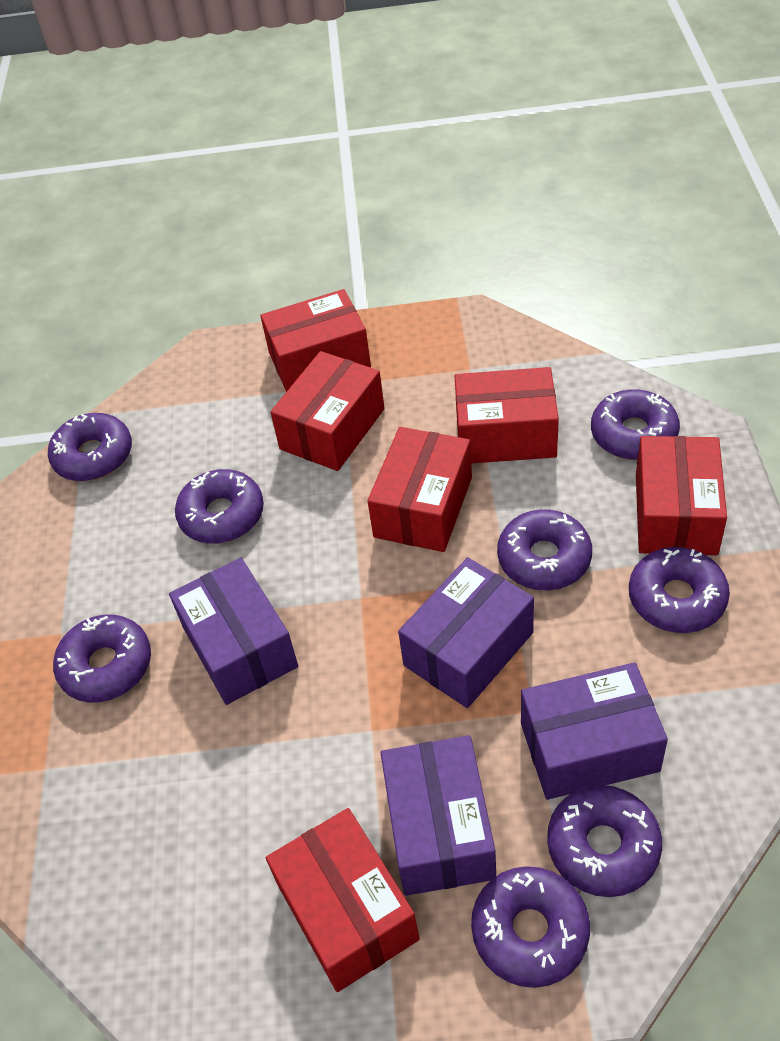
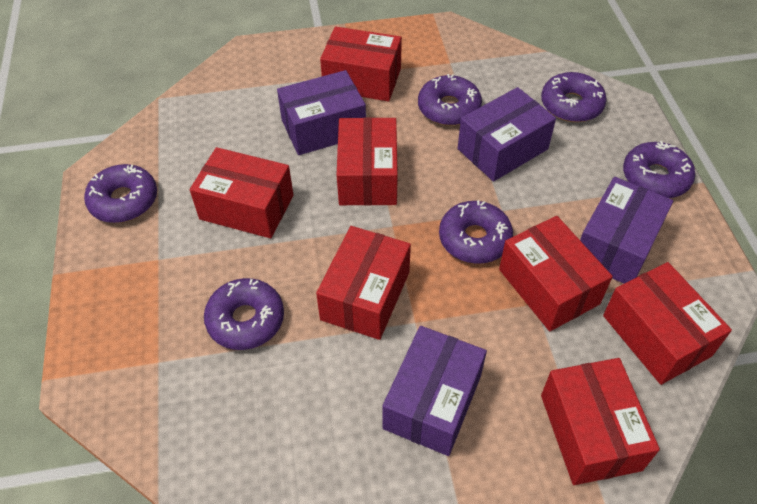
purple donut: [48,413,132,481] [53,614,151,703] [175,469,264,544] [471,866,590,988] [497,509,592,590] [547,785,662,897] [591,389,680,460] [629,547,730,633] = 8 -> [84,164,157,223] [204,278,284,350] [418,74,482,126] [439,200,513,264] [541,72,607,122] [623,141,695,198] = 6
red box: [260,289,371,392] [266,808,420,992] [270,351,385,471] [367,427,472,552] [455,367,559,463] [636,436,727,556] = 6 -> [190,147,294,238] [316,226,411,340] [320,26,402,101] [337,117,398,206] [499,216,613,331] [541,358,660,485] [603,262,732,385] = 7

